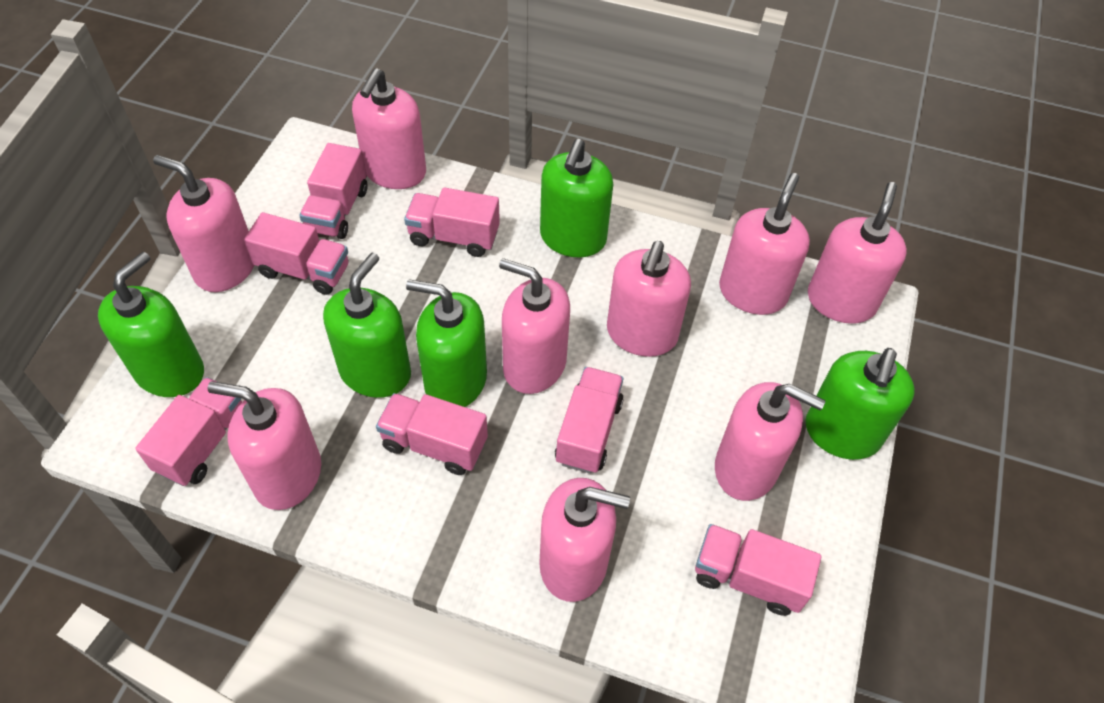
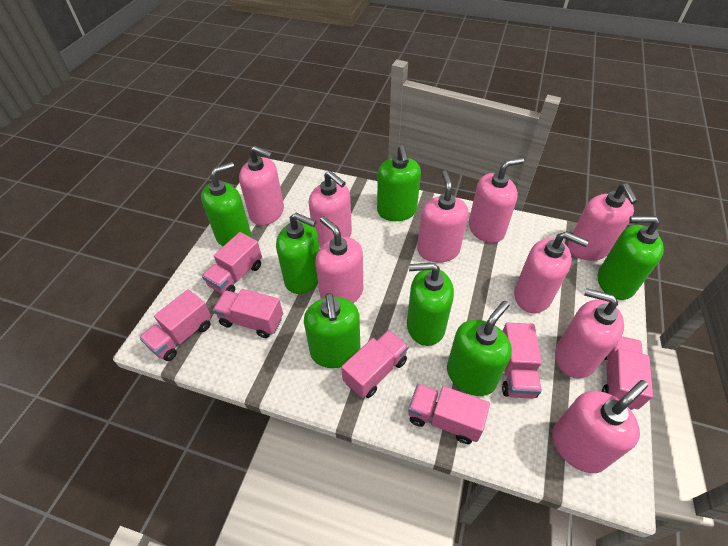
green soap dispenser: [98,252,204,397] [323,253,411,398] [406,279,487,407] [540,139,613,258] [805,348,915,460] = 5 -> [201,162,251,247] [276,213,320,294] [304,293,361,368] [377,145,421,221] [407,263,454,346] [447,301,512,396] [598,216,664,300] = 7

